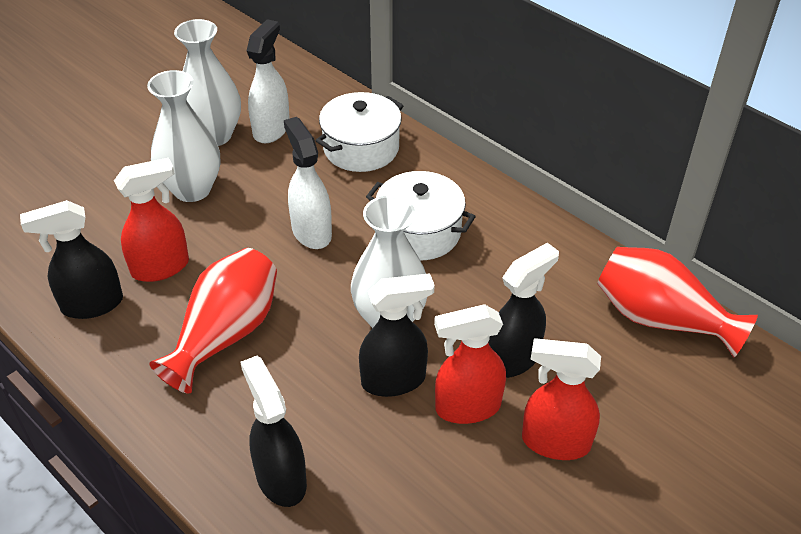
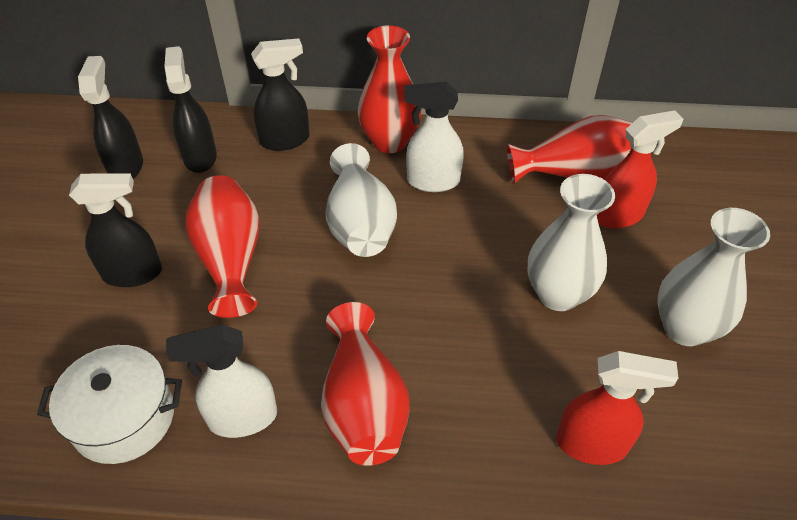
red spray bottle: [114,158,189,282] [434,305,506,424] [522,339,601,460] = 3 -> [556,351,678,465] [597,110,683,229] = 2
red vase: [149,248,277,393] [597,247,758,358] = 2 -> [185,175,260,318] [321,302,410,466] [358,25,421,153] [507,115,633,184] = 4
white pot: [315,92,404,172] [366,171,476,260] = 2 -> [37,345,182,464] = 1

